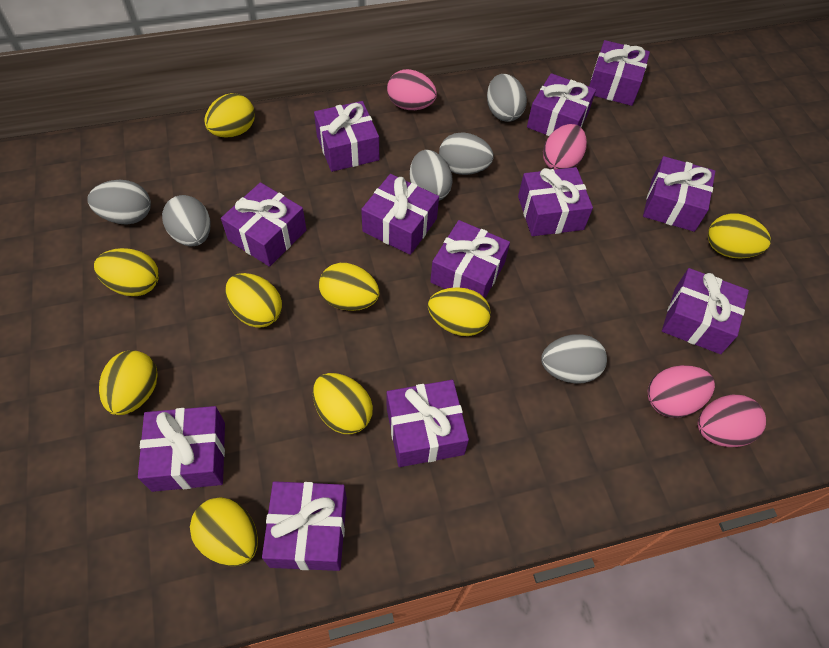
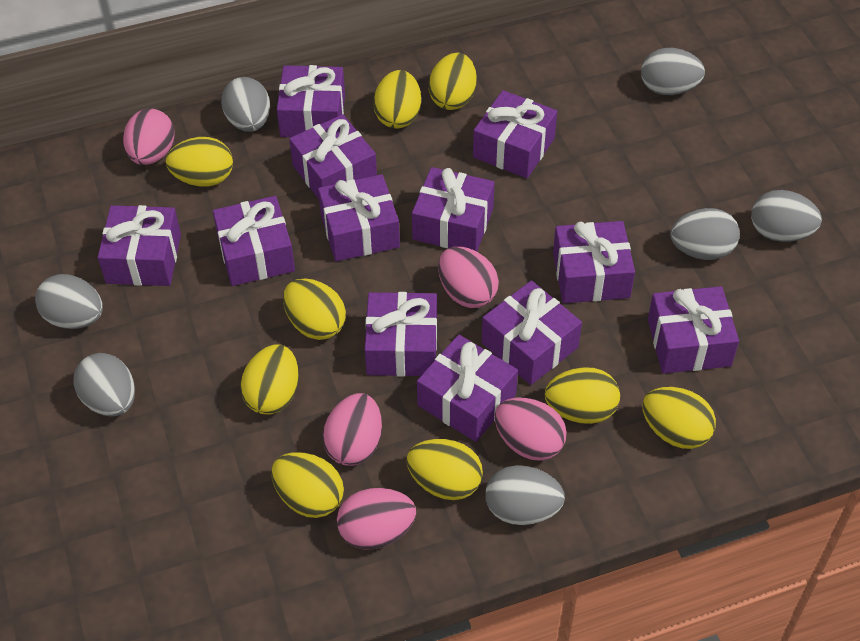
grey egg: [87,180,151,224] [162,195,211,247] [410,150,453,201] [439,132,493,175] [487,74,527,122] [541,334,607,384] = 6 -> [35,274,103,329] [73,353,135,416] [221,77,270,132] [485,465,565,525] [641,48,705,95] [670,208,740,260] [751,190,822,242] = 7
pink egg: [387,69,437,110] [543,124,587,170] [648,365,715,418] [698,395,766,447] = 4 -> [123,109,175,165] [322,393,382,466] [337,488,416,549] [438,247,499,308] [495,398,567,461] = 5

